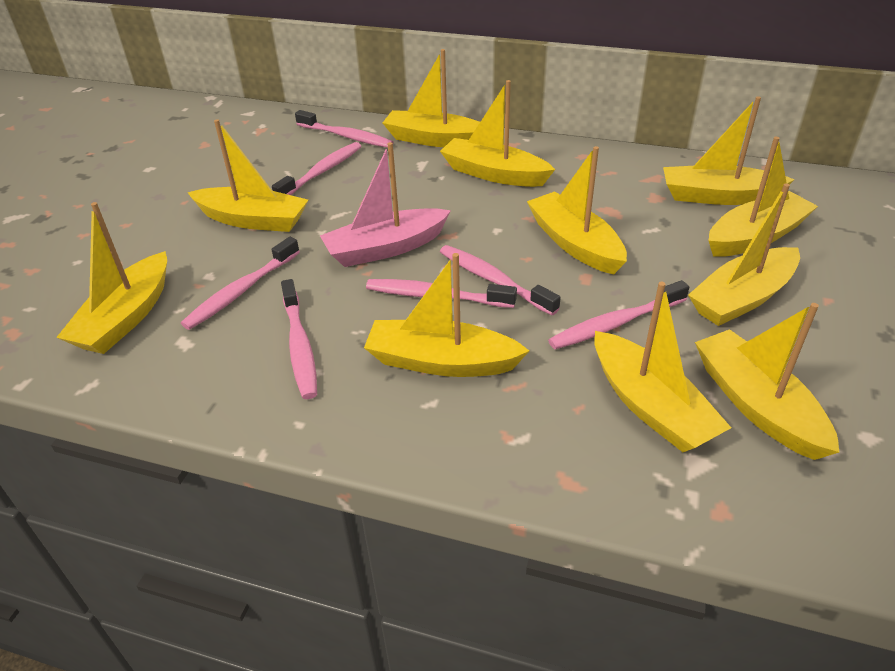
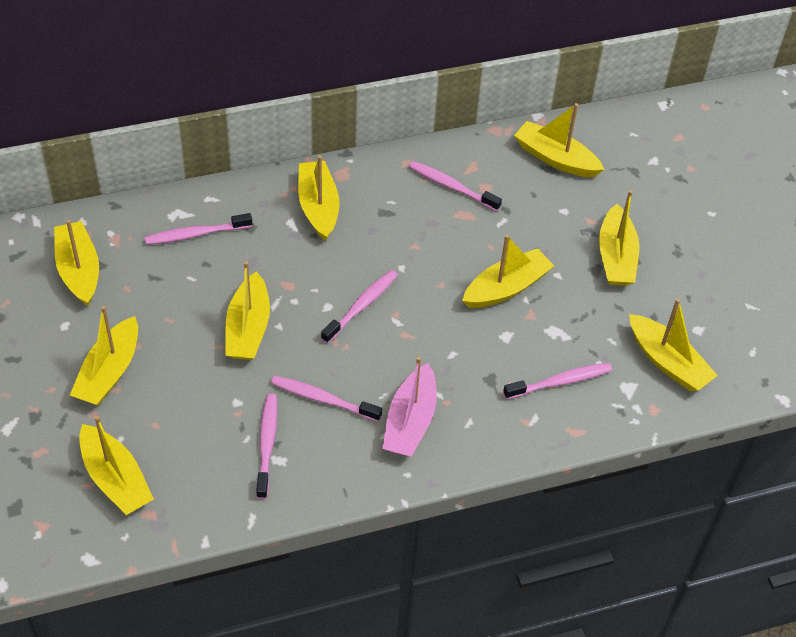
pink toothbrush: [181,237,300,330] [272,142,361,195] [281,279,317,399] [295,110,394,148] [366,279,517,308] [440,245,561,315] [548,280,689,349] = 7 -> [145,213,252,245] [256,394,278,499] [271,376,382,422] [321,270,398,344] [409,161,502,211] [503,363,612,399] = 6
yellow boat: [56,202,167,354] [187,119,308,232] [364,253,529,377] [383,49,480,147] [440,80,555,187] [527,146,627,275] [594,282,731,452] [663,97,795,205] [688,183,800,326] [695,303,839,460] [708,137,818,257] = 11 -> [54,220,99,306] [70,306,138,405] [79,416,154,515] [225,261,270,360] [298,155,339,241] [462,235,554,308] [514,103,605,177] [599,190,639,286] [629,298,718,391] = 9

